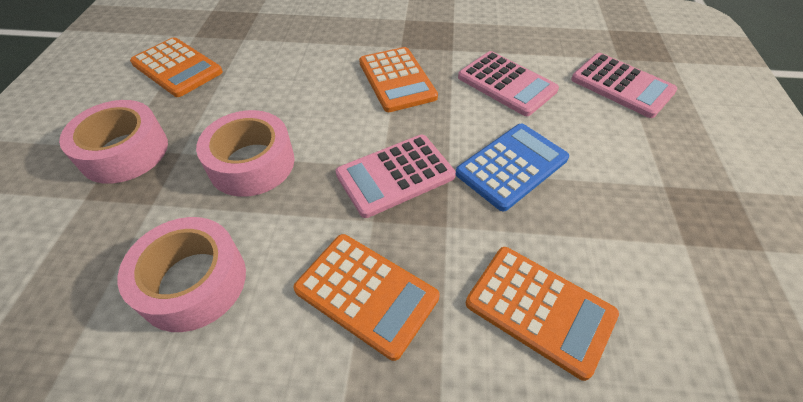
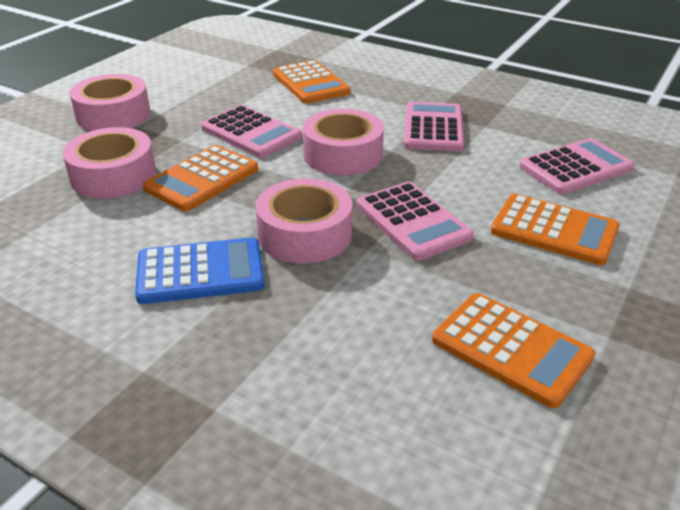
pink calculator: [336,135,456,218] [458,51,559,116] [571,53,677,118] = 3 -> [201,105,302,158] [356,182,474,260] [404,101,464,151] [519,138,634,194] = 4
pink tape: [59,100,168,184] [118,217,246,332] [196,110,295,197] = 3 -> [62,127,156,199] [69,74,150,131] [255,178,352,264] [303,109,384,175] = 4

